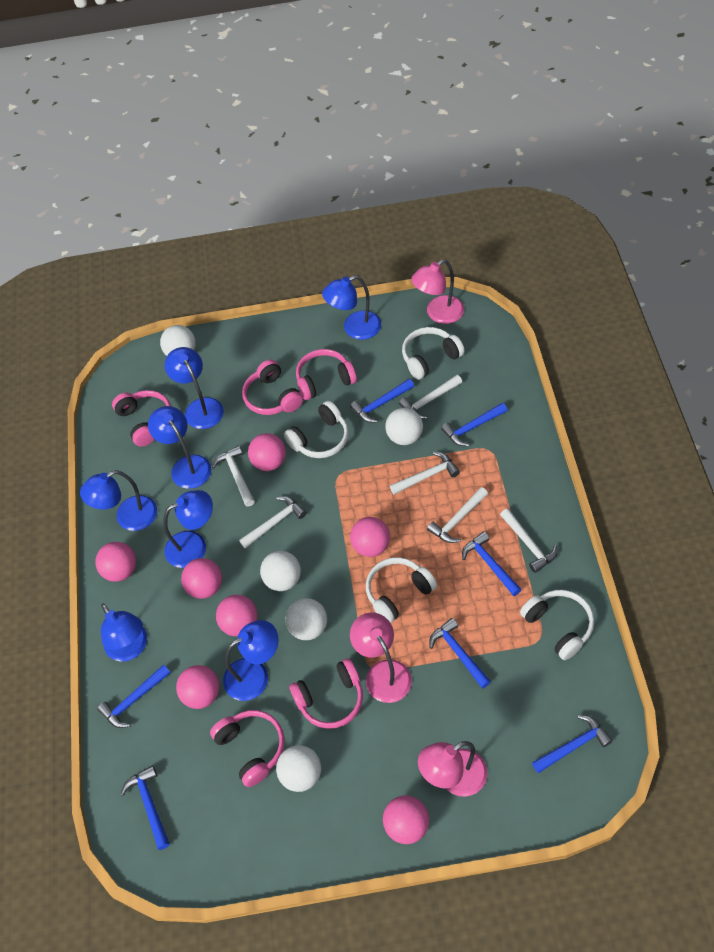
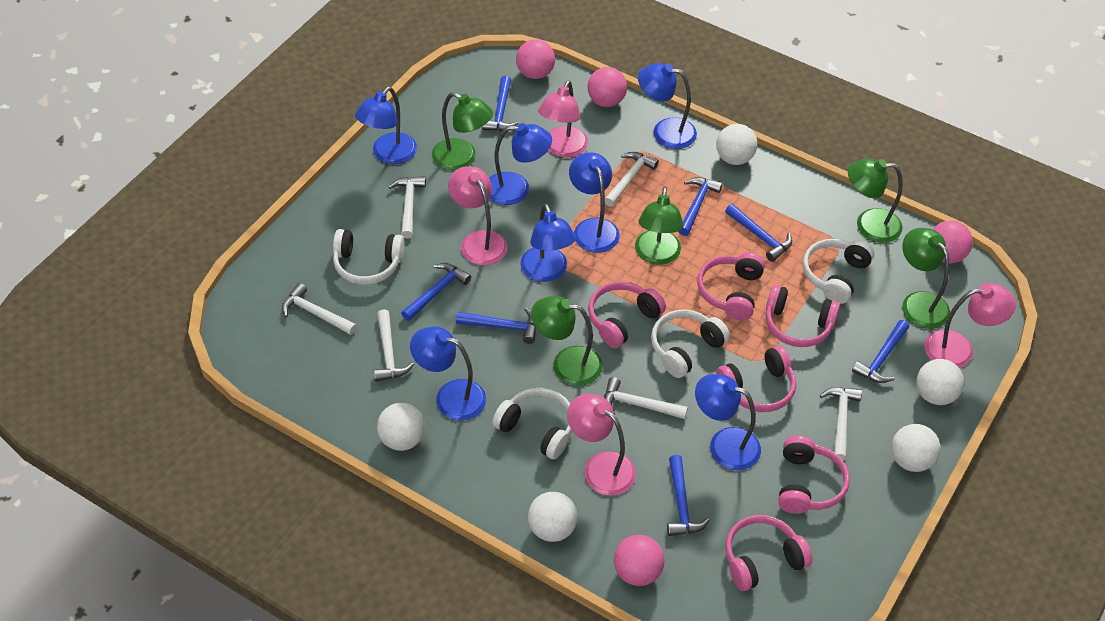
green lamp: none = 0 -> [432,92,493,170] [531,296,603,386] [635,187,684,265] [848,158,903,243] [902,228,950,329] = 5
pink ball: [95,542,136,582] [176,665,220,709] [181,558,222,599] [216,595,258,636] [248,433,286,471] [350,517,390,557] [383,795,429,844] = 7 -> [516,39,555,79] [587,67,627,107] [614,535,665,586] [933,220,973,264] = 4
pink headphones: [112,390,171,447] [210,710,285,787] [242,360,303,415] [289,658,363,729] [296,349,357,400] = 5 -> [588,281,666,348] [697,252,765,320] [716,346,796,412] [725,515,813,591] [766,285,840,347] [778,435,850,514] = 6
pink lamp: [350,612,412,703] [411,259,464,324] [418,741,488,797] = 3 -> [448,166,507,266] [538,80,588,158] [567,394,636,496] [924,283,1016,368] = 4

